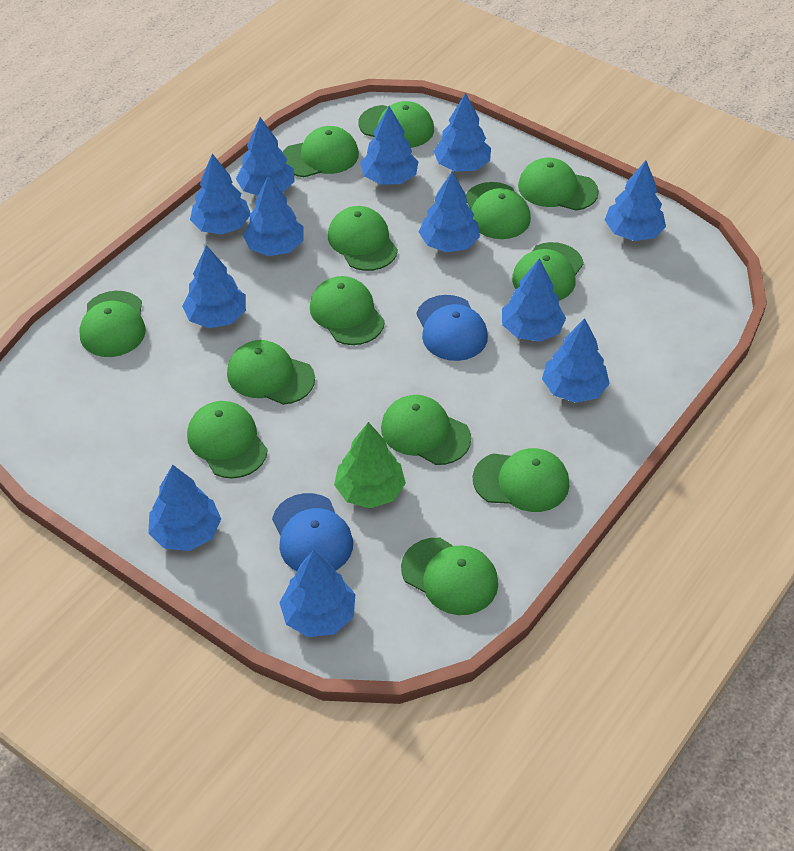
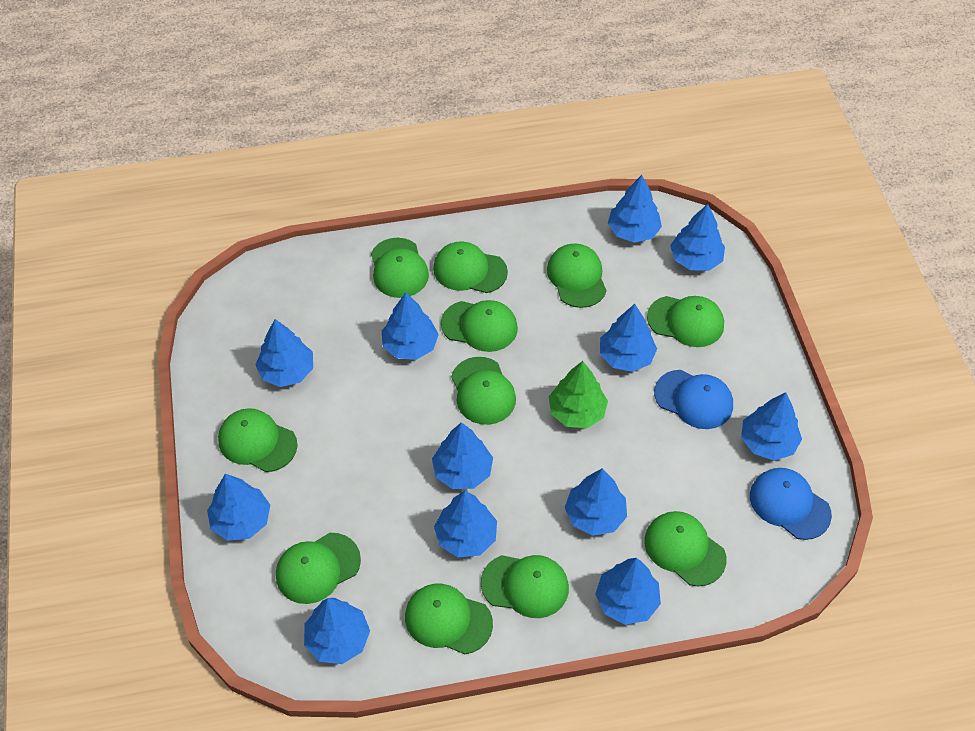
green cap: [79,291,146,357] [187,401,268,479] [227,340,315,405] [283,126,359,177] [310,276,385,345] [328,206,398,271] [358,101,434,148] [381,395,471,465] [401,538,498,615] [466,182,531,239] [473,448,569,512] [512,242,584,301] [518,158,599,211] = 13 -> [218,408,298,472] [276,533,361,604] [371,238,429,298] [405,583,493,654] [433,241,508,293] [441,300,518,352] [451,357,516,425] [481,555,569,618] [547,243,607,308] [644,511,726,586] [647,296,724,347] = 11

